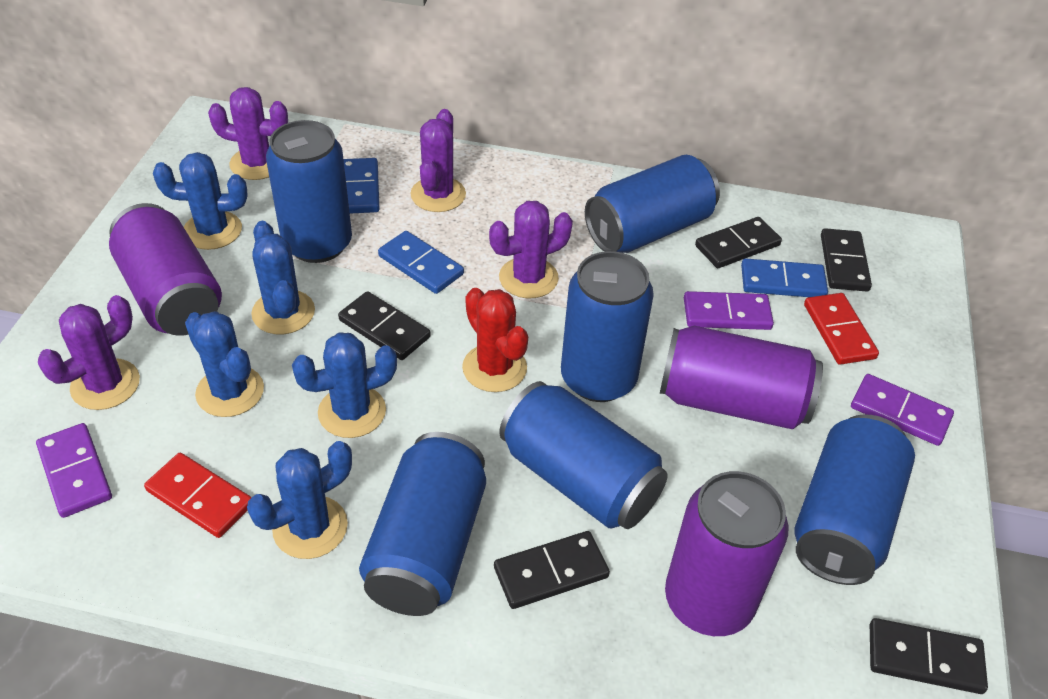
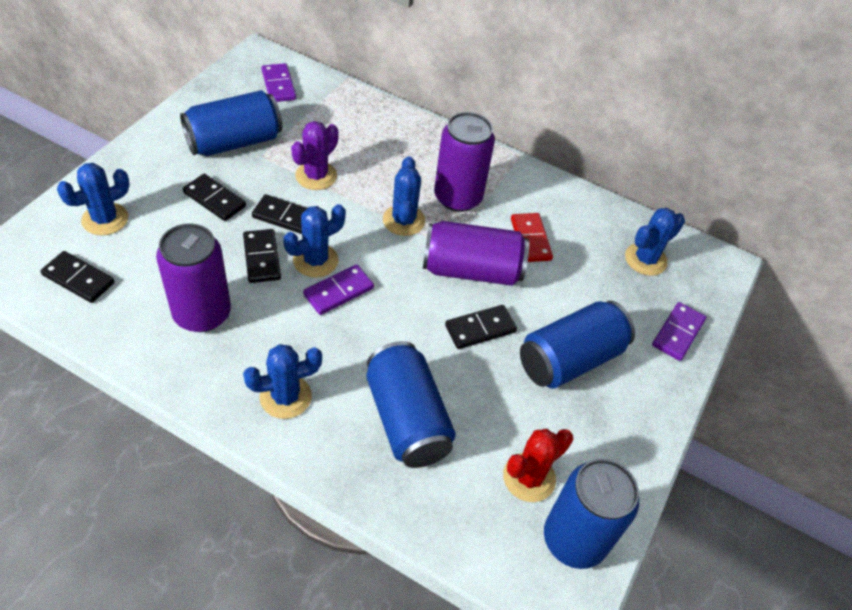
blue can: [266,120,352,263] [359,432,486,616] [499,381,668,529] [561,251,654,402] [585,155,720,253] [794,414,915,585] = 6 -> [180,90,282,156] [366,341,456,468] [520,301,635,389] [544,459,639,569] = 4
blue domino: [343,158,379,214] [378,231,464,294] [741,258,828,297] = 3 -> none = 0
purple cactus: [38,295,140,410] [208,87,288,180] [410,109,466,212] [489,201,573,298] = 4 -> [291,121,339,190] = 1
red domino: [144,453,252,538] [804,293,879,365] = 2 -> [511,213,553,262] = 1

